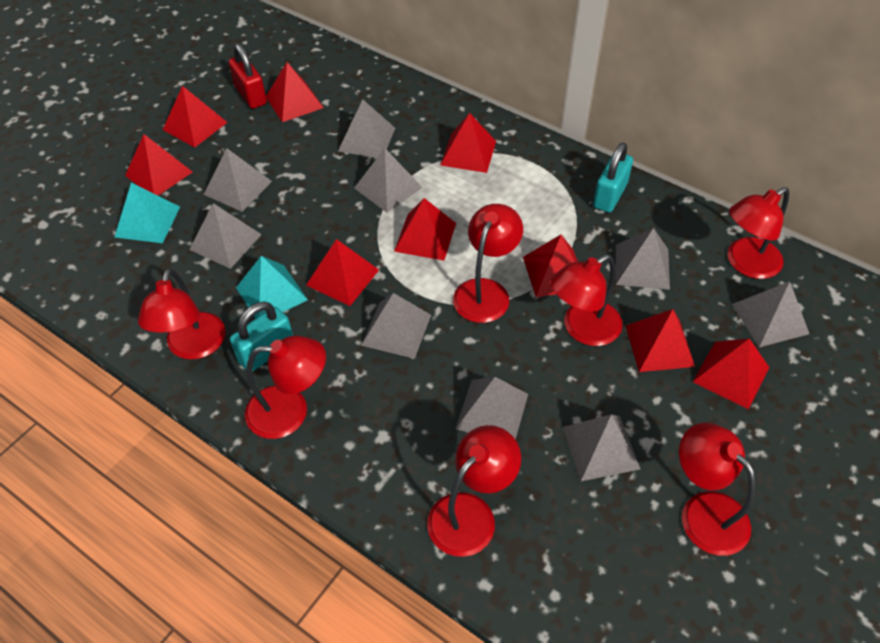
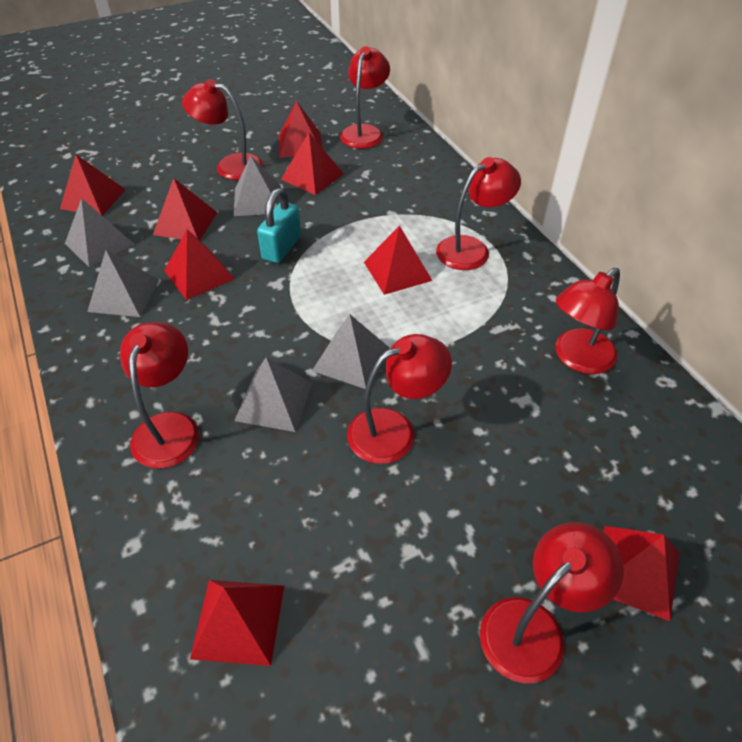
grey pyramid: [189,203,262,269] [203,148,272,212] [338,100,395,158] [354,148,423,213] [361,293,431,359] [456,377,528,440] [563,414,640,481] [616,228,670,290] [732,281,809,347] = 9 -> [65,198,135,267] [87,250,159,317] [234,156,281,216] [234,357,313,432] [312,314,389,389] = 5
red padlock: [229,44,267,109] = 1 -> none = 0
red pyramid: [125,134,193,195] [163,86,228,148] [266,62,324,122] [306,239,379,306] [394,198,456,261] [440,113,496,173] [523,235,578,297] [626,309,695,372] [693,339,770,409] = 9 -> [60,154,126,216] [153,178,217,240] [164,229,234,300] [190,580,284,666] [279,101,322,158] [281,133,344,195] [364,225,432,295] [604,526,679,621] = 8
turquoise padlock: [230,302,293,372] [593,142,633,213] = 2 -> [257,188,301,263] = 1
turquoise pyramid: [115,183,180,243] [236,256,308,318] = 2 -> none = 0

